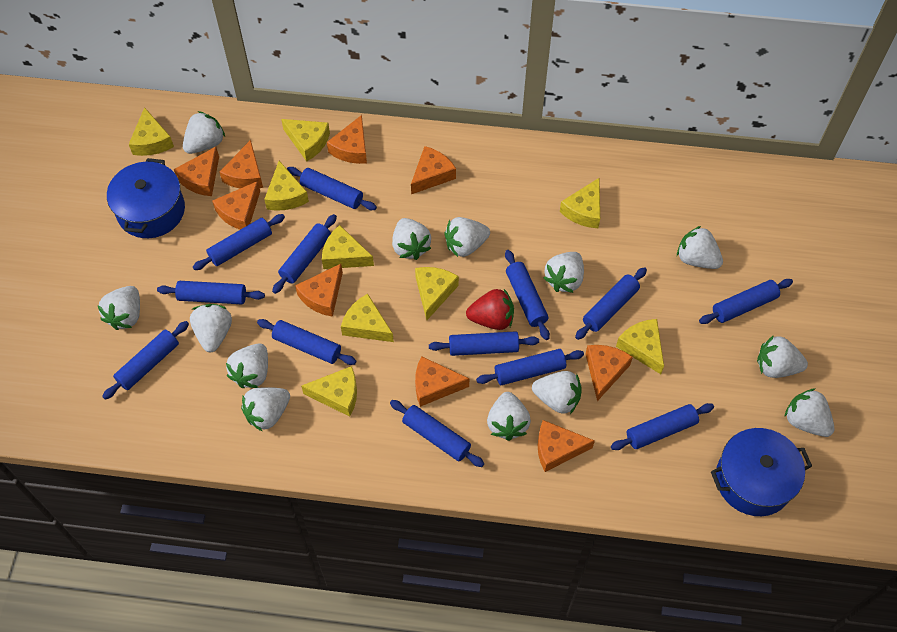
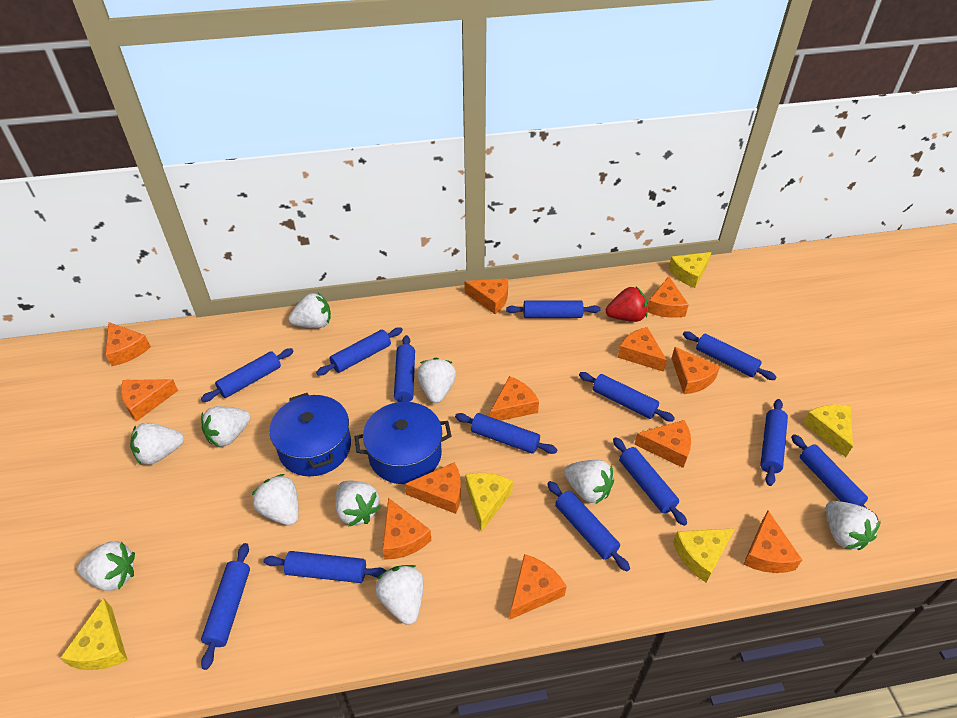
orange cheese: [174,147,219,196] [212,181,260,230] [219,140,263,188] [295,264,343,317] [327,115,367,164] [411,146,456,194] [415,356,469,407] [538,420,595,472] [586,345,633,401] = 9 -> [105,322,151,366] [121,379,178,422] [382,498,431,560] [405,462,461,514] [464,278,508,314] [490,376,539,421] [510,554,567,619] [618,327,667,372] [634,420,691,468] [648,276,689,318] [671,347,720,394] [743,511,802,573] = 12
white strawberry: [97,286,140,330] [183,111,225,154] [190,304,232,352] [226,344,268,388] [241,387,290,432] [392,218,431,260] [444,217,490,257] [487,392,531,441] [532,371,582,414] [544,252,584,293] [677,226,723,269] [757,335,808,378] [784,388,834,437] = 13 -> [77,541,135,591] [130,423,184,465] [201,406,251,447] [252,474,299,526] [288,293,331,328] [335,481,381,527] [375,565,424,625] [417,358,456,403] [564,460,614,504] [826,501,881,550] = 10
yellow cheese: [129,107,174,156] [264,161,309,211] [281,119,330,162] [301,366,357,417] [322,225,374,269] [341,294,394,342] [415,267,459,320] [560,178,600,228] [616,319,664,374] = 9 -> [60,598,127,670] [465,473,513,532] [669,252,712,288] [673,528,735,583] [803,405,853,457] = 5

